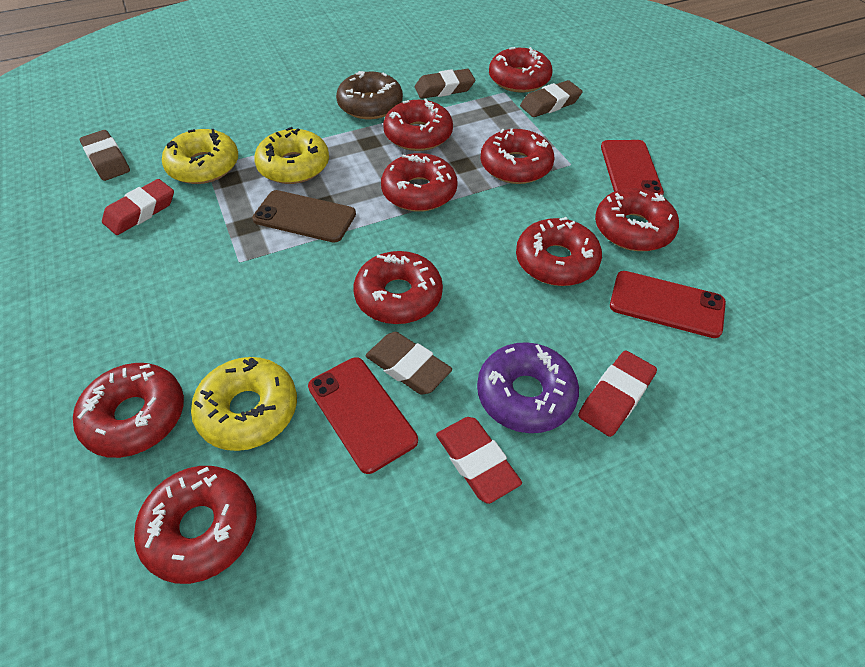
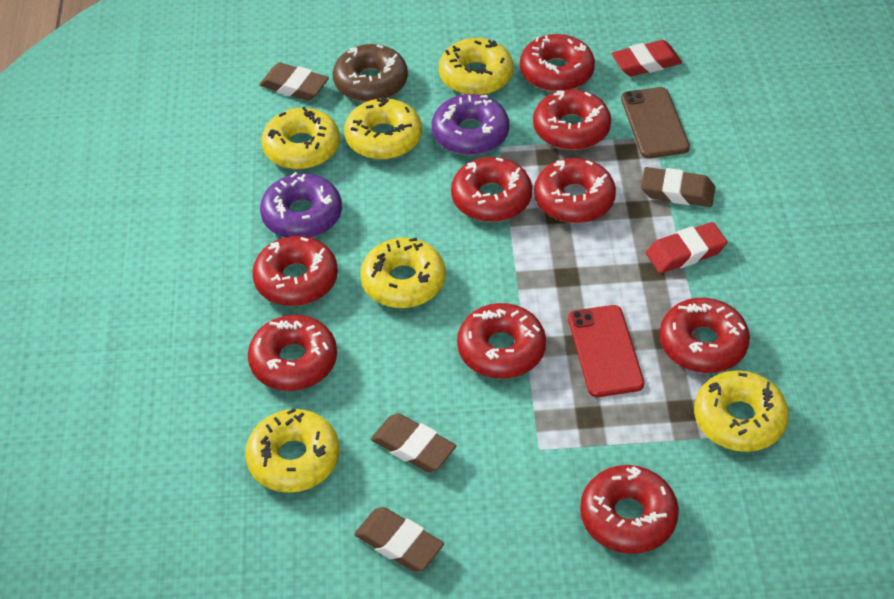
purple donut: [477,342,579,433] = 1 -> [260,172,342,238] [432,94,509,155] = 2
red eraser: [102,179,174,235] [436,417,522,504] [578,350,657,437] = 3 -> [612,40,682,76] [646,222,727,273] = 2
red phone: [308,357,418,474] [601,140,664,195] [610,271,726,338] = 3 -> [568,305,644,397] = 1
yellow donut: [162,129,238,184] [191,357,297,451] [254,127,329,184] = 3 -> [245,408,340,493] [261,107,340,169] [344,97,422,160] [360,238,446,308] [439,38,514,95] [694,370,789,452] = 6

